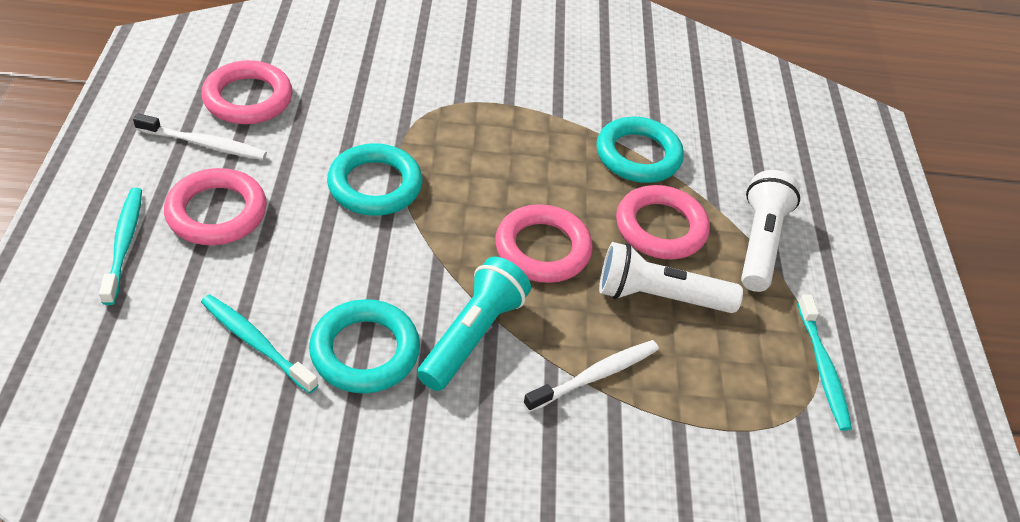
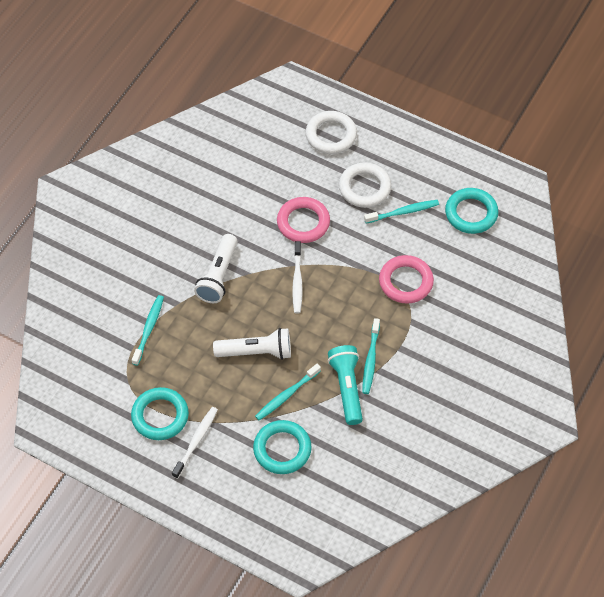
pink ring: [164,168,267,245] [201,60,293,124] [495,204,593,283] [616,185,710,260] = 4 -> [277,197,330,243] [379,255,434,304] = 2
turquoise toothbrush: [99,188,142,305] [201,294,318,394] [797,295,852,431] = 3 -> [132,295,164,366] [255,364,321,420] [362,318,380,394] [364,200,439,223] = 4
white ring: none = 0 -> [306,111,357,154] [339,162,391,208] = 2

